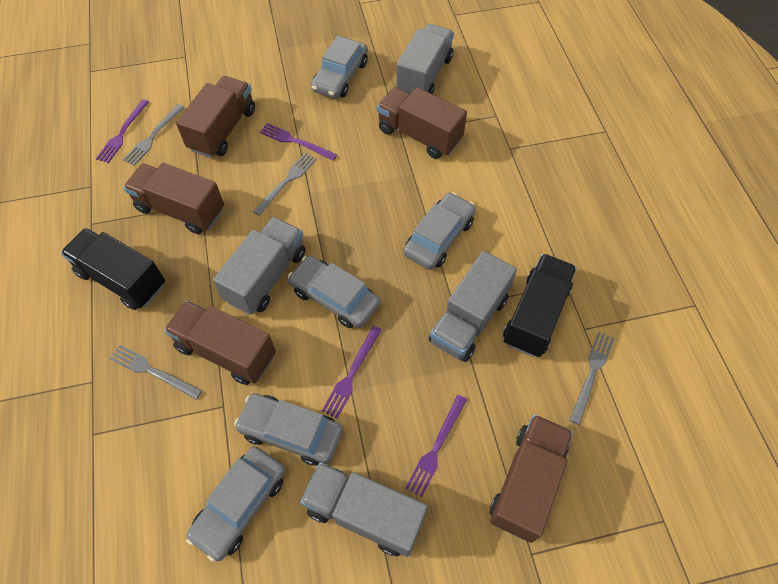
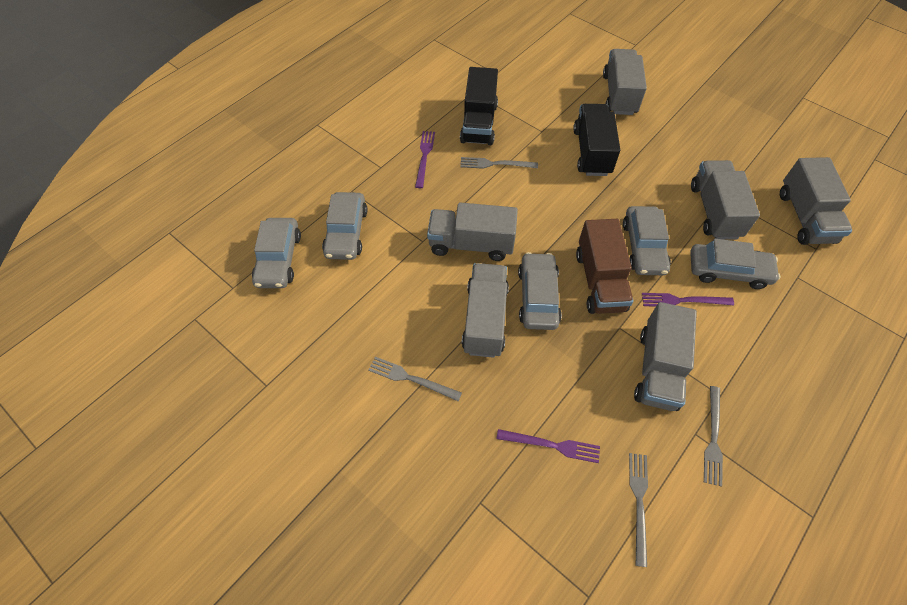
brown truck: [123,163,224,234] [164,301,276,385] [176,76,255,158] [377,87,467,159] [490,414,573,543] = 5 -> [576,219,634,314] = 1
grey truck: [213,217,306,315] [300,462,427,557] [396,24,454,94] [429,251,517,362] = 4 -> [427,203,518,261] [462,263,509,358] [603,49,647,115] [634,302,697,411] [691,160,760,240] [780,157,852,245] = 6
purple fork: [96,99,149,163] [260,123,337,161] [322,326,382,419] [406,395,467,497] = 4 -> [415,131,435,188] [496,429,600,463] [642,293,734,307] = 3

